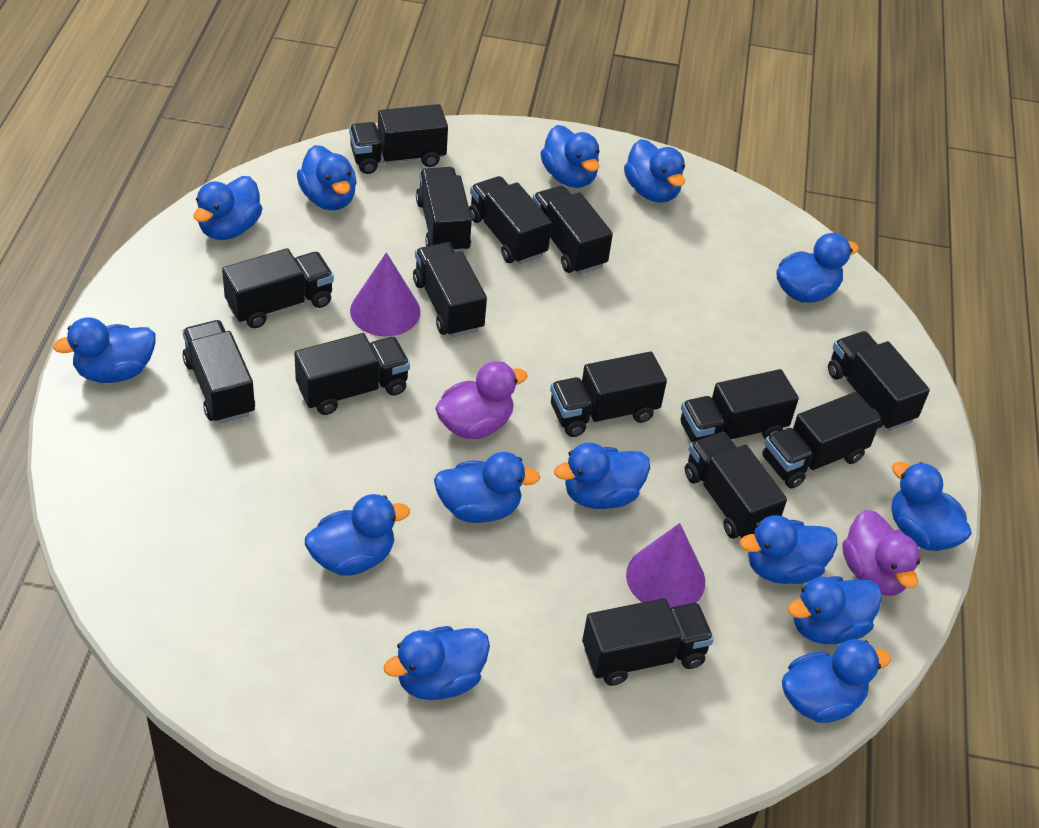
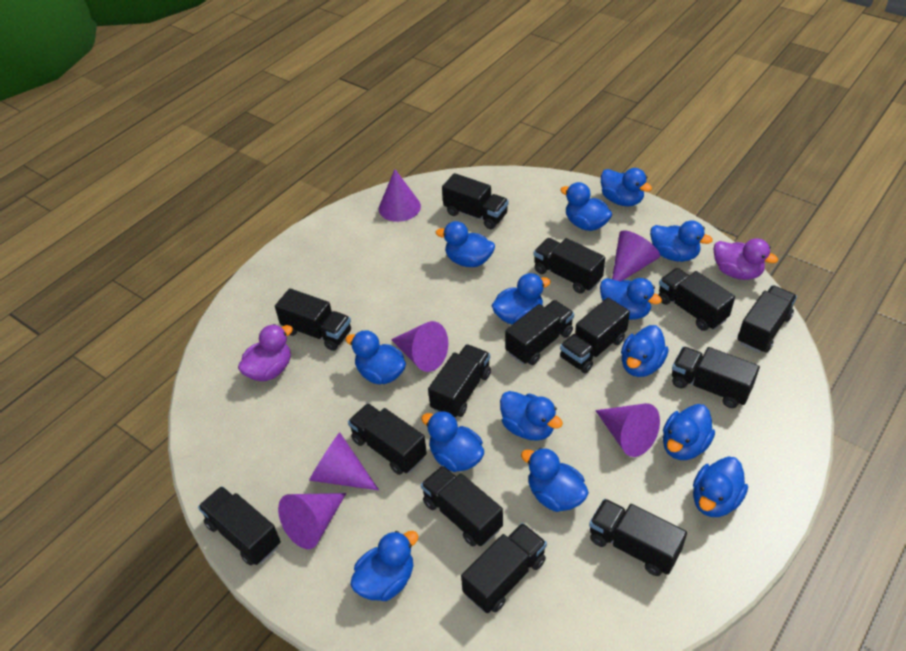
purple cone: [350,252,421,337] [626,523,705,608] = 2 -> [278,493,346,549] [309,432,379,490] [379,169,421,222] [391,321,448,372] [595,403,660,457] [612,230,660,281] = 6

